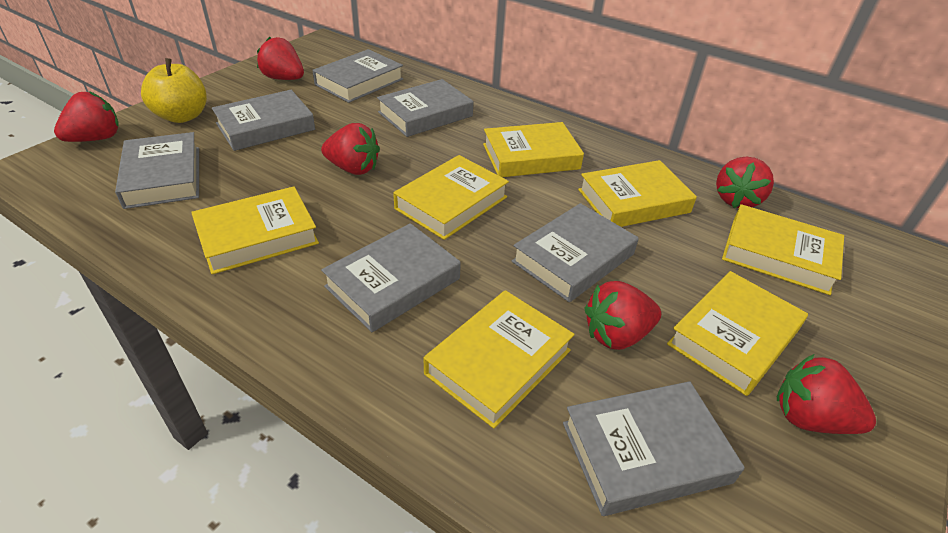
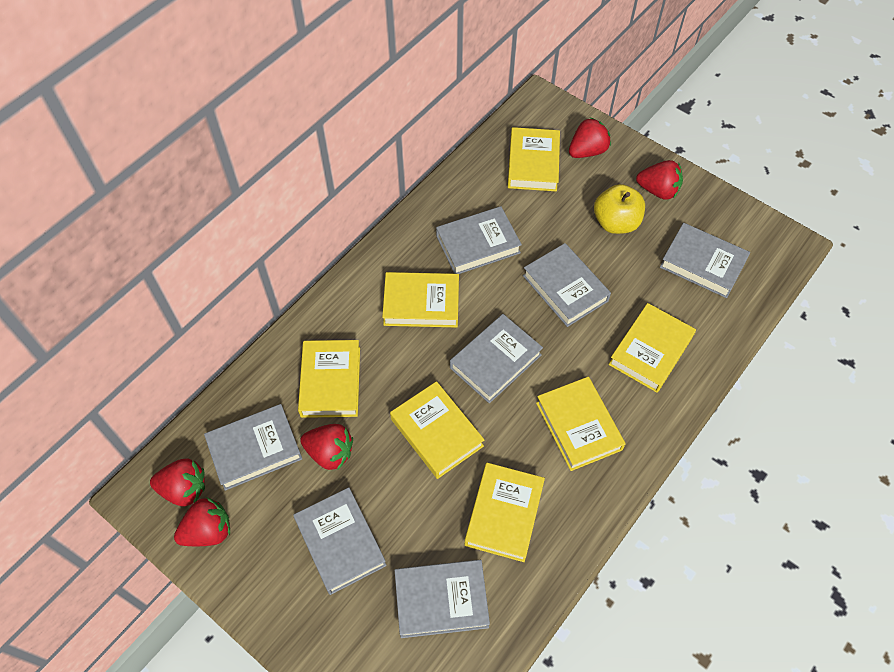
red strawberry: [54,91,118,142] [257,37,304,80] [321,123,380,175] [584,281,661,350] [716,156,774,208] [777,354,876,434] = 6 -> [150,459,205,506] [174,497,230,546] [300,424,353,470] [569,118,611,158] [636,160,683,200] = 5

